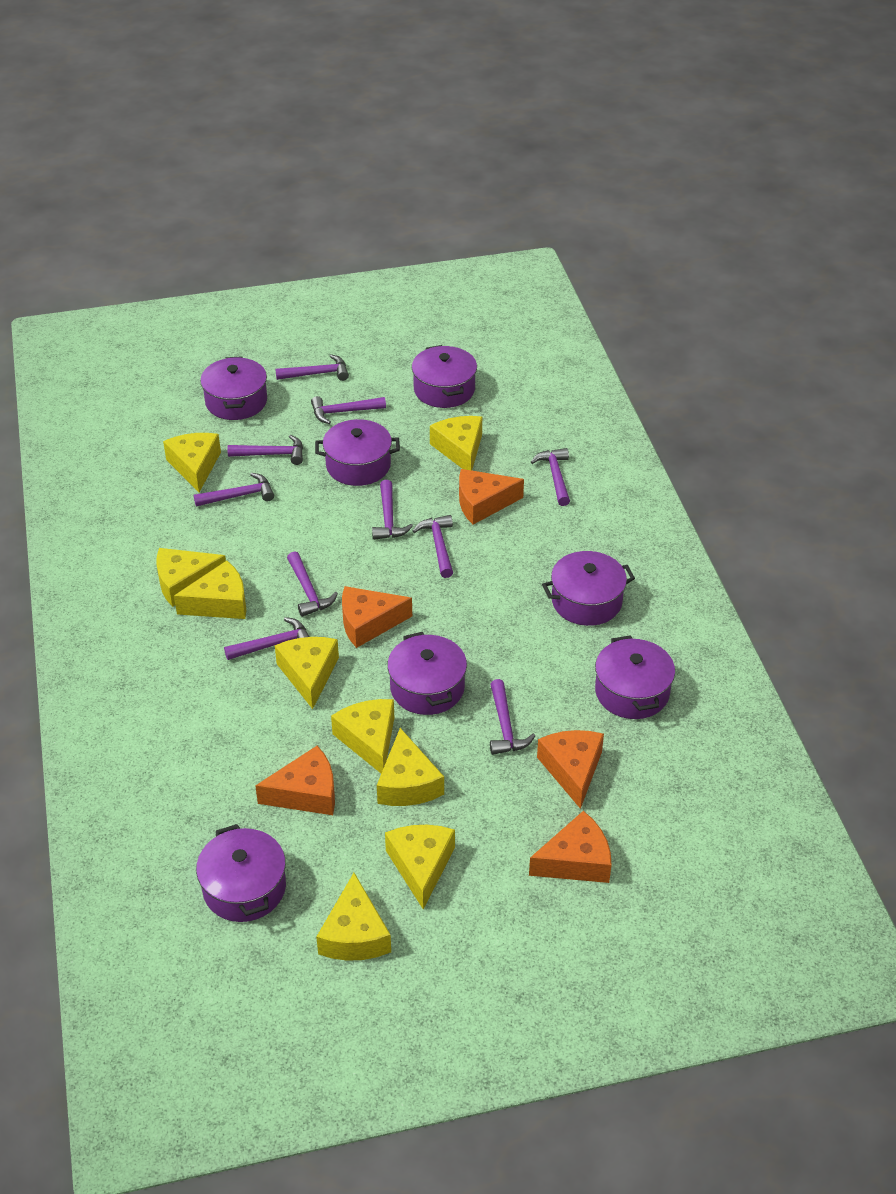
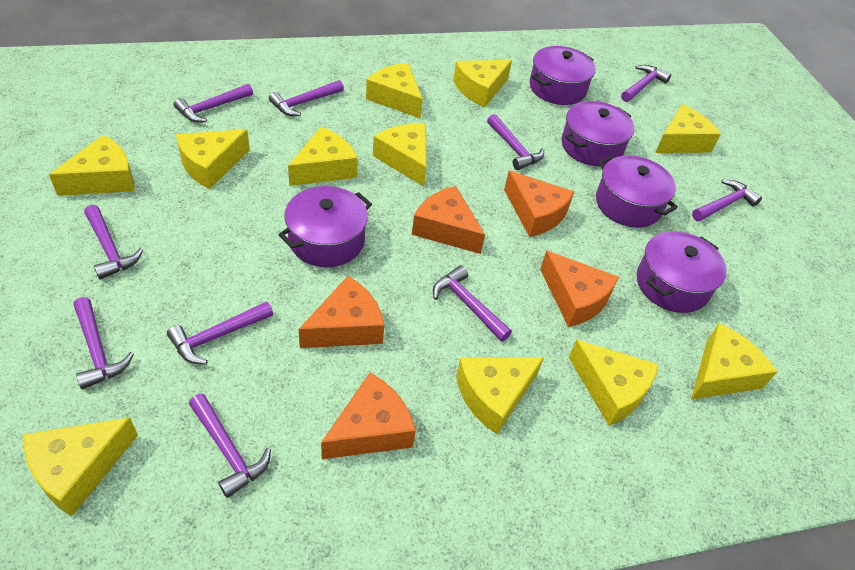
purple pot: [196,824,286,922] [200,356,267,420] [315,419,400,486] [387,632,467,715] [412,345,477,408] [542,551,635,626] [595,635,675,719] = 7 -> [278,186,372,267] [530,46,596,105] [562,101,634,167] [596,155,678,228] [637,231,727,313] = 5
yellow cheese: [156,548,226,607] [163,433,221,492] [174,561,246,619] [275,637,339,709] [316,873,391,961] [331,699,394,773] [377,728,444,806] [385,825,455,909] [430,416,482,470] = 9 -> [24,418,138,517] [49,135,135,196] [176,129,250,189] [288,127,358,186] [366,63,423,119] [373,124,426,187] [453,60,512,107] [456,357,544,434] [569,339,659,426] [655,104,721,153] [691,323,777,400] = 11

